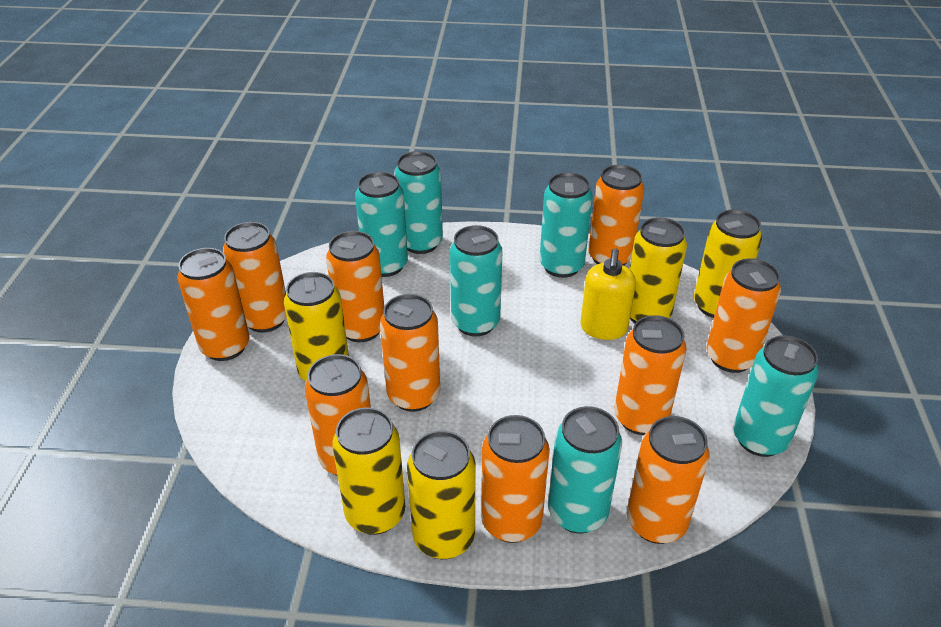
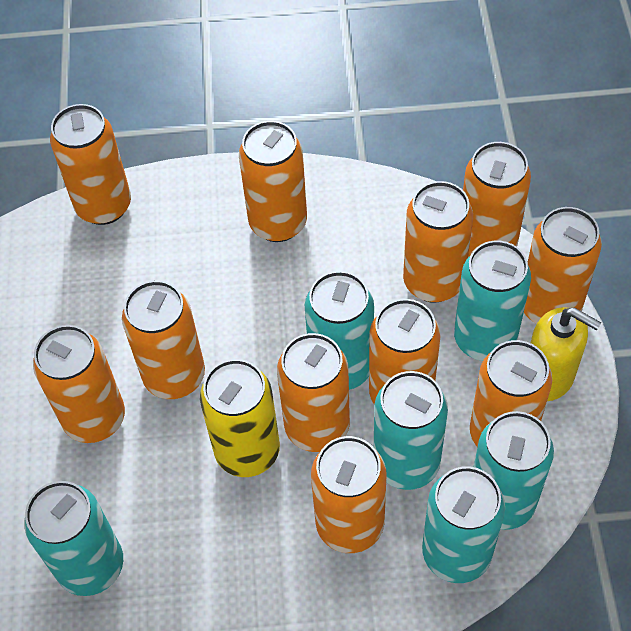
orange can: [177,248,249,361] [223,222,286,333] [305,354,371,476] [326,231,384,342] [380,294,440,412] [481,415,550,543] [588,165,644,266] [614,315,686,435] [627,416,710,544] [707,258,781,373] = 10 -> [33,325,125,443] [50,104,131,225] [122,280,205,399] [239,121,307,242] [277,333,350,452] [311,436,386,553] [369,299,441,404] [403,181,473,303] [463,142,531,256] [470,340,552,447] [524,207,602,324] = 11
yellow can: [284,272,349,381] [332,407,405,535] [407,431,476,559] [630,217,687,323] [694,209,762,318] = 5 -> [200,359,280,477] = 1

